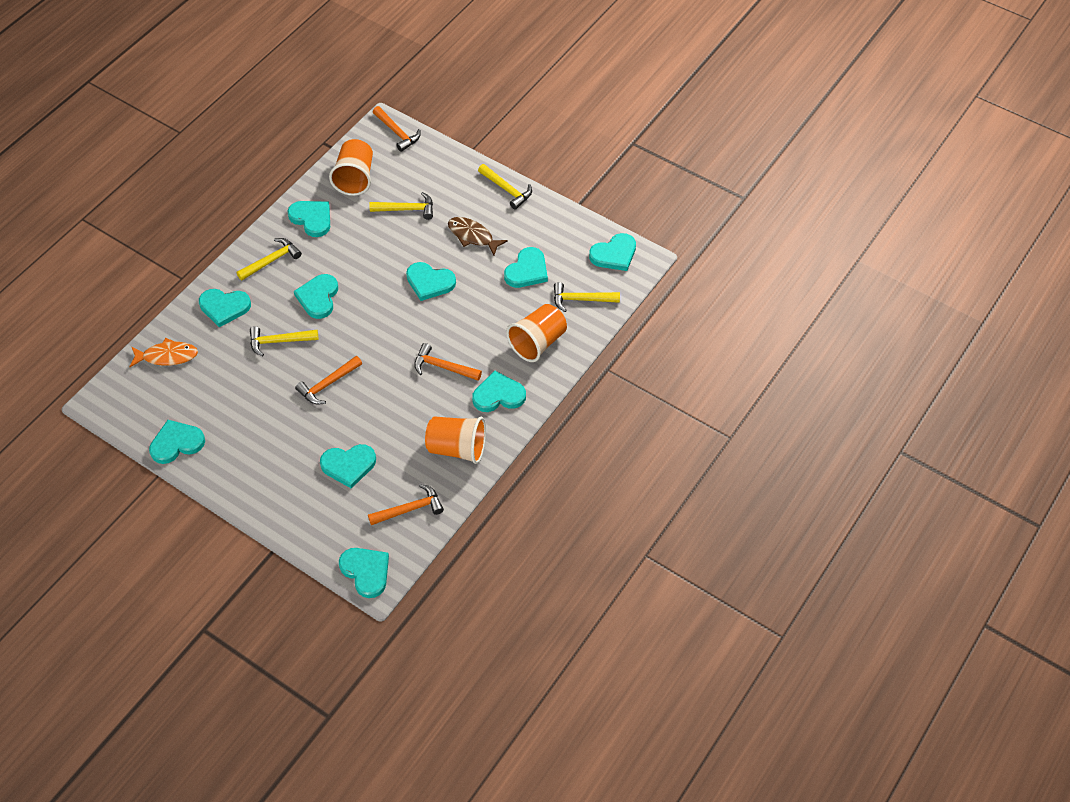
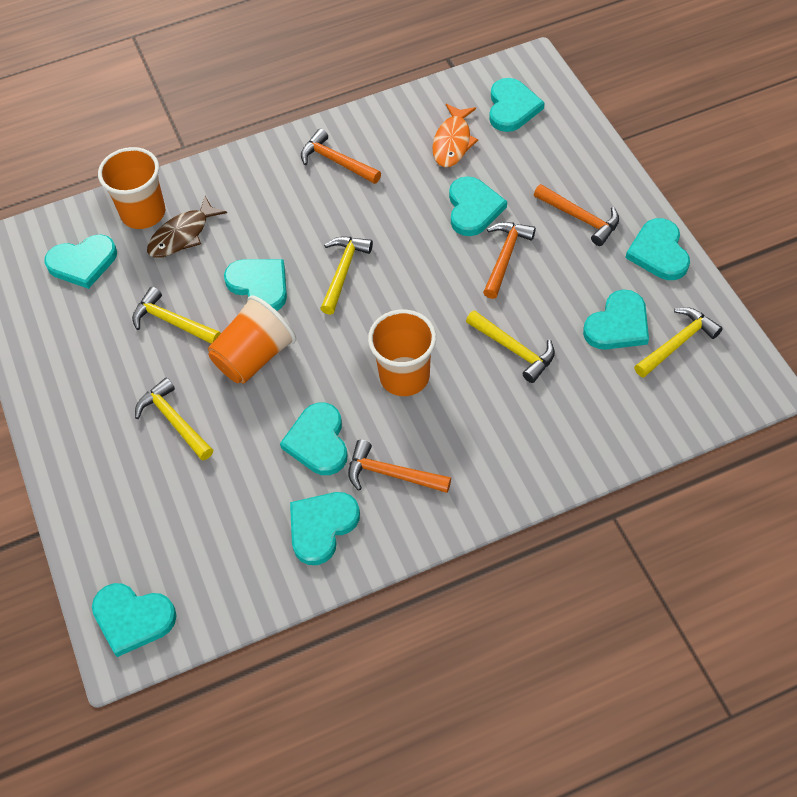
turquoise heart: [149,420,205,464] [199,289,251,327] [287,201,330,237] [294,274,338,319] [320,444,376,489] [339,548,389,598] [406,262,456,301] [472,371,526,412] [504,247,548,288] [589,233,636,271] = 10 -> [44,234,117,289] [92,583,177,657] [224,259,287,311] [280,402,348,475] [290,492,360,565] [449,176,507,236] [489,78,545,132] [583,290,649,350] [625,218,690,280] = 9

